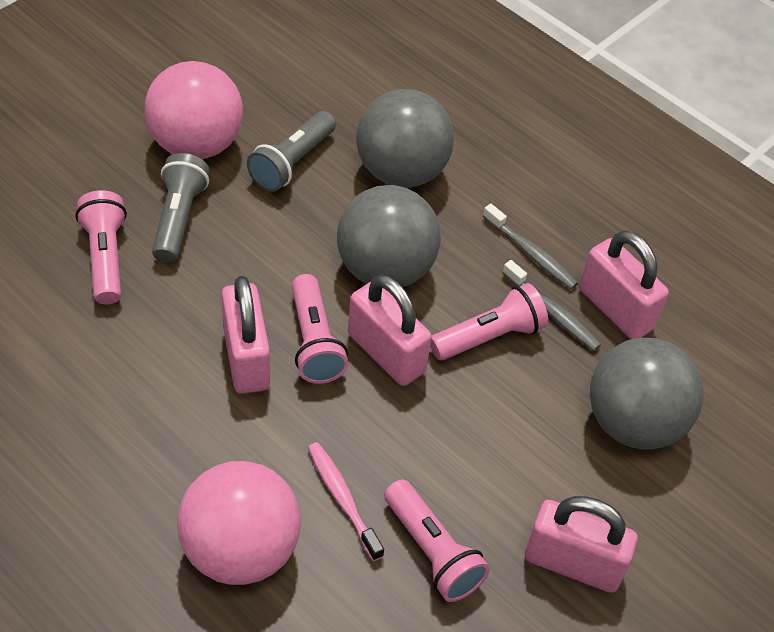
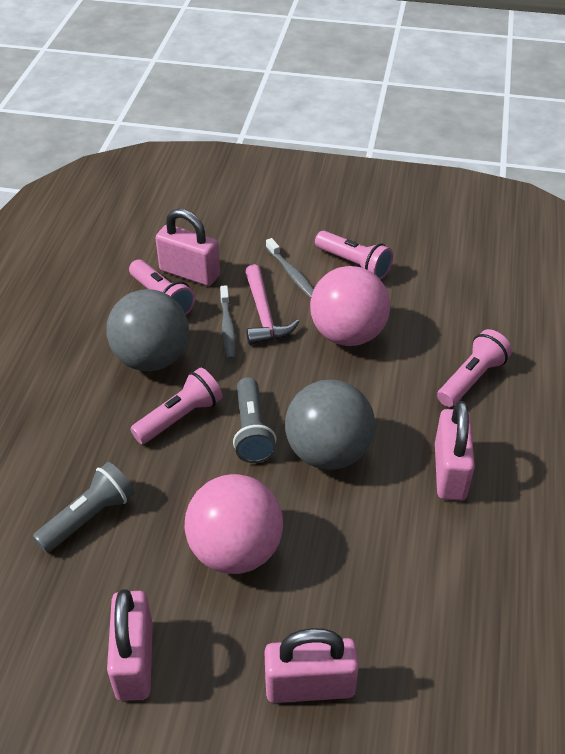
grey ball: [337,185,441,287] [356,89,454,188] [590,338,703,450] = 3 -> [106,289,189,371] [285,380,375,470] = 2
pink hammer: none = 0 -> [245,264,299,345] = 1
pink toothbrush: [308,442,384,561] = 1 -> none = 0

